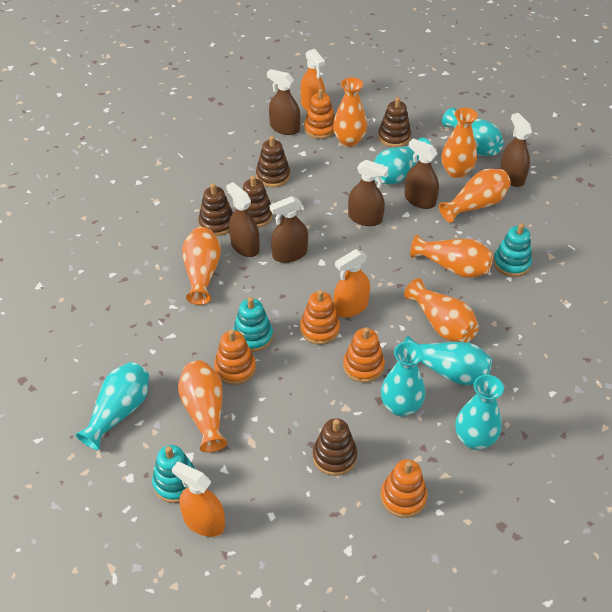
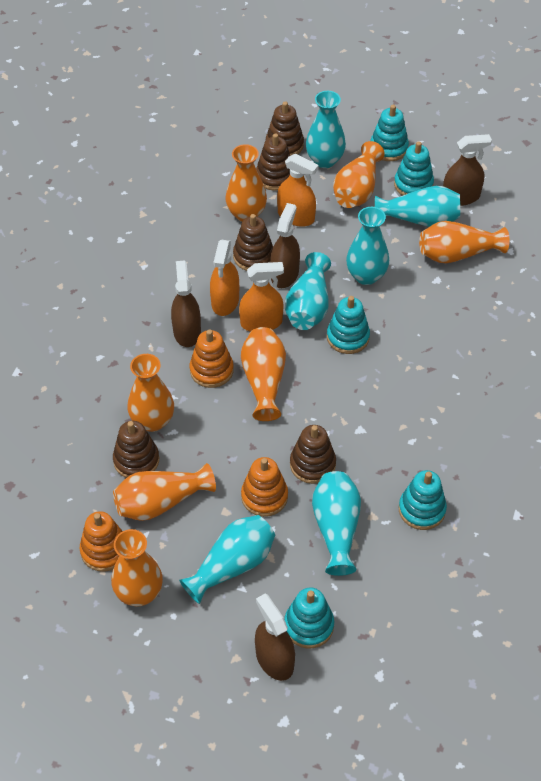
brown spray bottle: [226,182,260,257] [267,69,300,135] [270,196,308,263] [348,160,389,226] [404,138,439,209] [500,113,532,187] = 6 -> [171,260,201,347] [255,594,295,681] [270,203,300,288] [443,134,492,206] = 4
orange stacking toy: [214,330,256,385] [300,290,340,345] [304,89,335,139] [343,327,385,383] [381,459,427,518] = 5 -> [80,511,123,572] [190,329,234,388] [241,457,288,517] = 3
turquoise stacking toy: [152,445,196,503] [233,297,273,352] [493,223,532,277] = 3 -> [284,587,334,649] [327,296,370,354] [370,105,409,161] [394,141,434,195] [399,470,447,530] = 5

